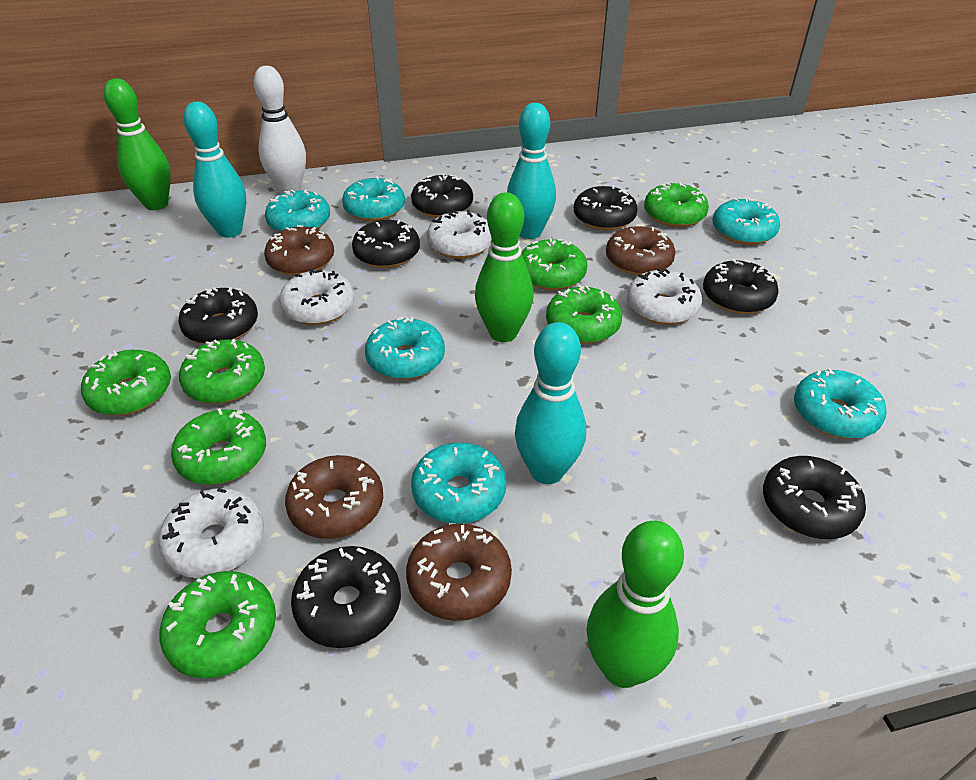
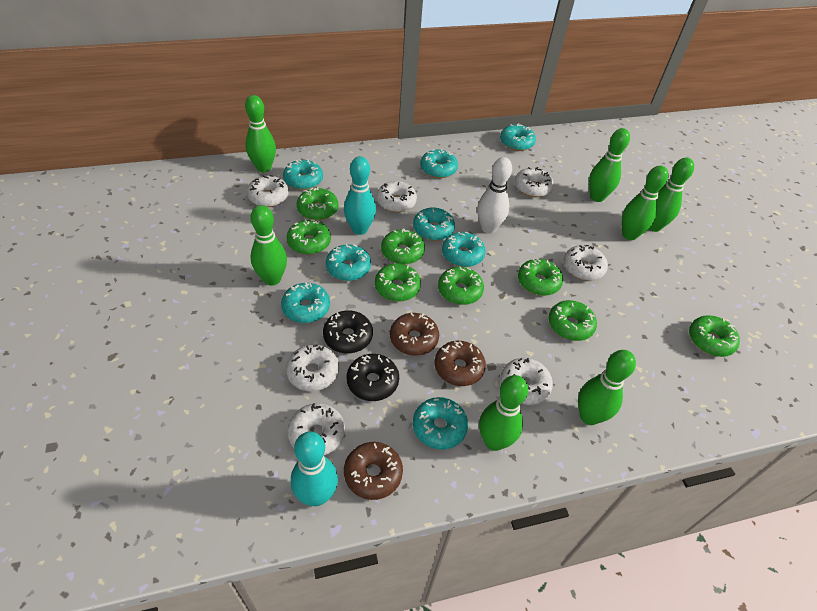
black donut: [178,287,258,344] [291,546,401,648] [352,220,420,268] [411,173,473,218] [574,185,638,231] [703,259,779,314] [763,456,866,539] = 7 -> [323,310,373,353] [347,354,399,401] = 2
brown donut: [264,225,334,276] [285,455,383,539] [406,523,512,621] [606,226,675,275] = 4 -> [344,442,403,500] [390,313,439,356] [435,341,486,386] = 3
green bowling pin: [104,78,171,210] [475,192,534,342] [587,521,684,688] = 3 -> [245,95,276,172] [250,205,287,286] [479,375,528,451] [578,350,636,425] [589,128,630,202] [622,166,669,240] [649,158,694,232] = 7
green donut: [81,350,171,415] [159,571,276,679] [171,408,266,485] [179,339,265,404] [521,238,588,290] [546,285,622,344] [644,182,709,227] = 7 -> [287,219,331,255] [297,187,338,220] [375,264,421,302] [381,228,425,264] [438,266,484,305] [518,259,563,296] [549,300,597,341] [689,315,740,357] = 8
turquoise bowling pin: [183,102,246,238] [507,103,556,239] [515,322,586,484] = 3 -> [291,432,338,506] [344,156,376,235] = 2
turquoise donut: [265,189,330,232] [342,176,405,221] [365,317,445,380] [411,443,506,524] [713,197,780,245] [794,368,887,439] = 6 -> [281,282,330,323] [283,159,323,190] [326,244,371,281] [413,207,455,240] [413,397,468,450] [420,149,458,178] [442,232,486,267] [500,123,536,151] = 8
white donut: [158,488,264,578] [279,268,355,325] [427,210,492,259] [627,268,702,325] = 4 -> [247,175,289,207] [286,344,339,391] [287,403,345,455] [377,181,417,212] [500,358,553,405] [515,167,554,197] [563,245,608,281] = 7

